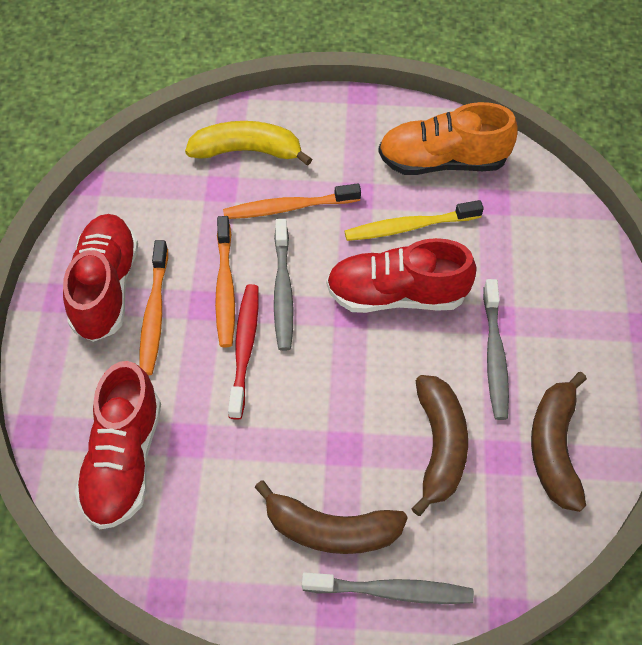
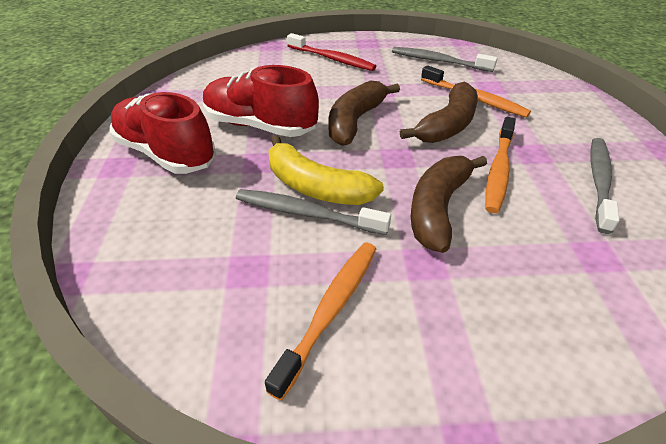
orange shoe: [378,102,518,175] = 1 -> none = 0
red shoe: [63,214,138,342] [75,361,161,529] [326,238,477,313] = 3 -> [109,92,216,174] [203,65,319,137] = 2
yellow toothbrush: [344,200,484,241] = 1 -> none = 0

